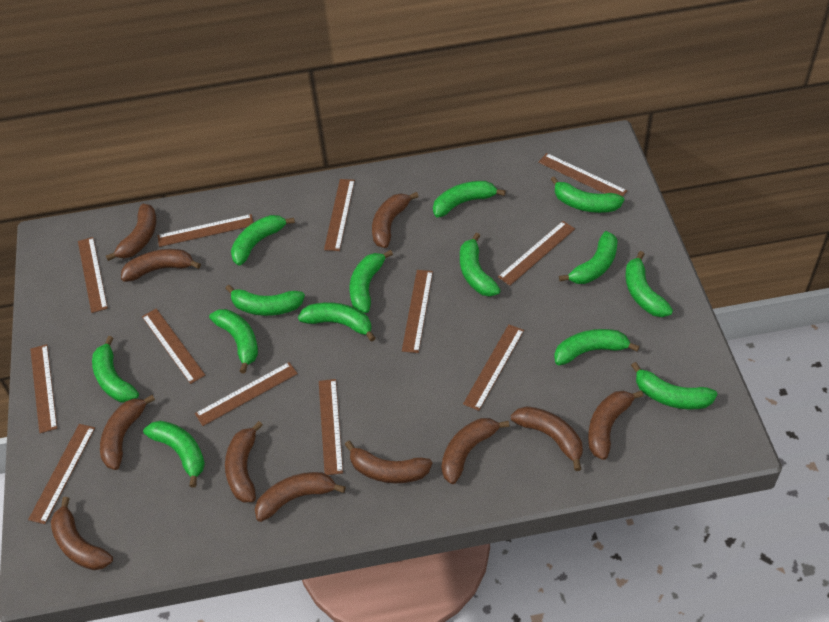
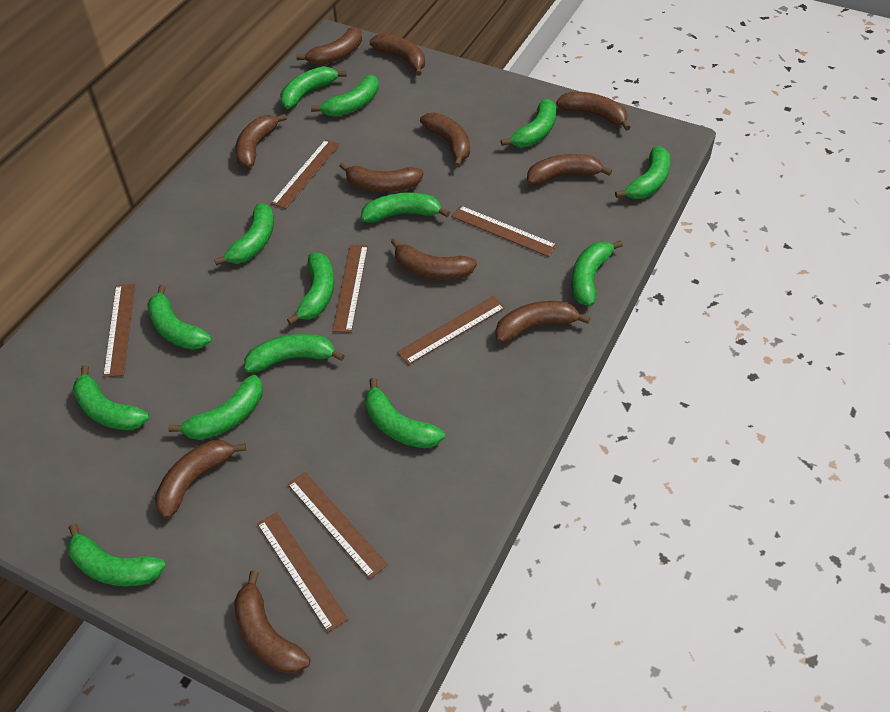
brown ruler: [28,424,95,524] [30,344,57,433] [78,237,108,313] [142,309,205,384] [157,214,254,247] [195,362,298,426] [319,379,343,475] [324,179,355,251] [402,270,433,353] [463,324,524,411] [498,221,575,286] [538,153,627,196] = 12 -> [103,284,135,377] [257,512,348,633] [271,139,340,209] [287,472,388,579] [332,245,368,333] [397,296,505,365] [451,206,557,257] = 7

